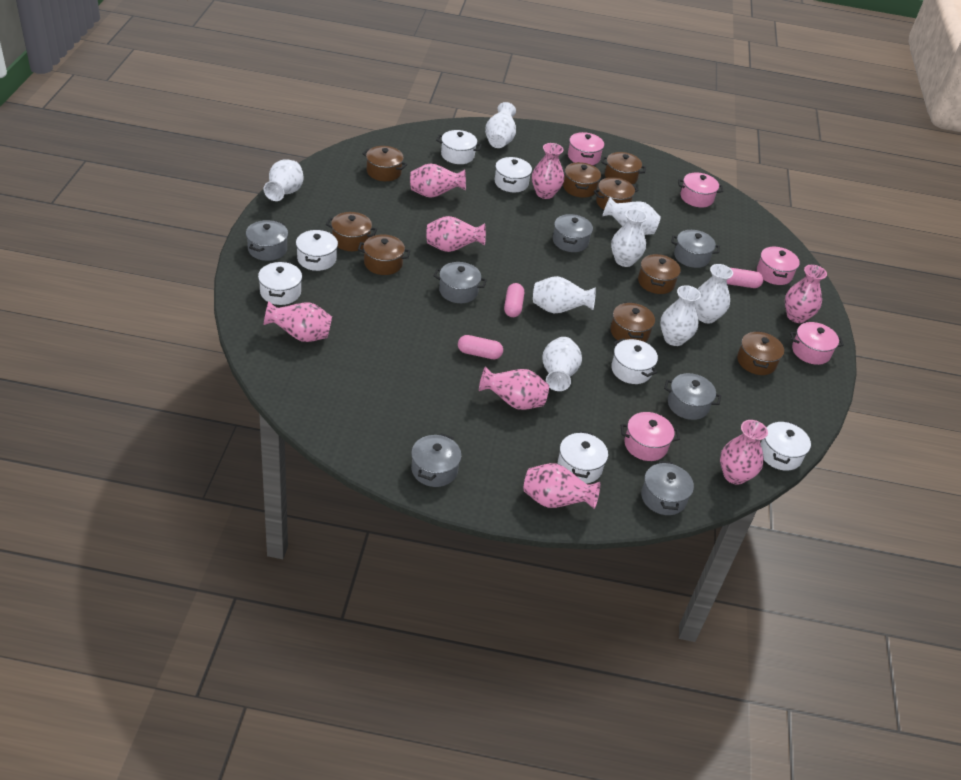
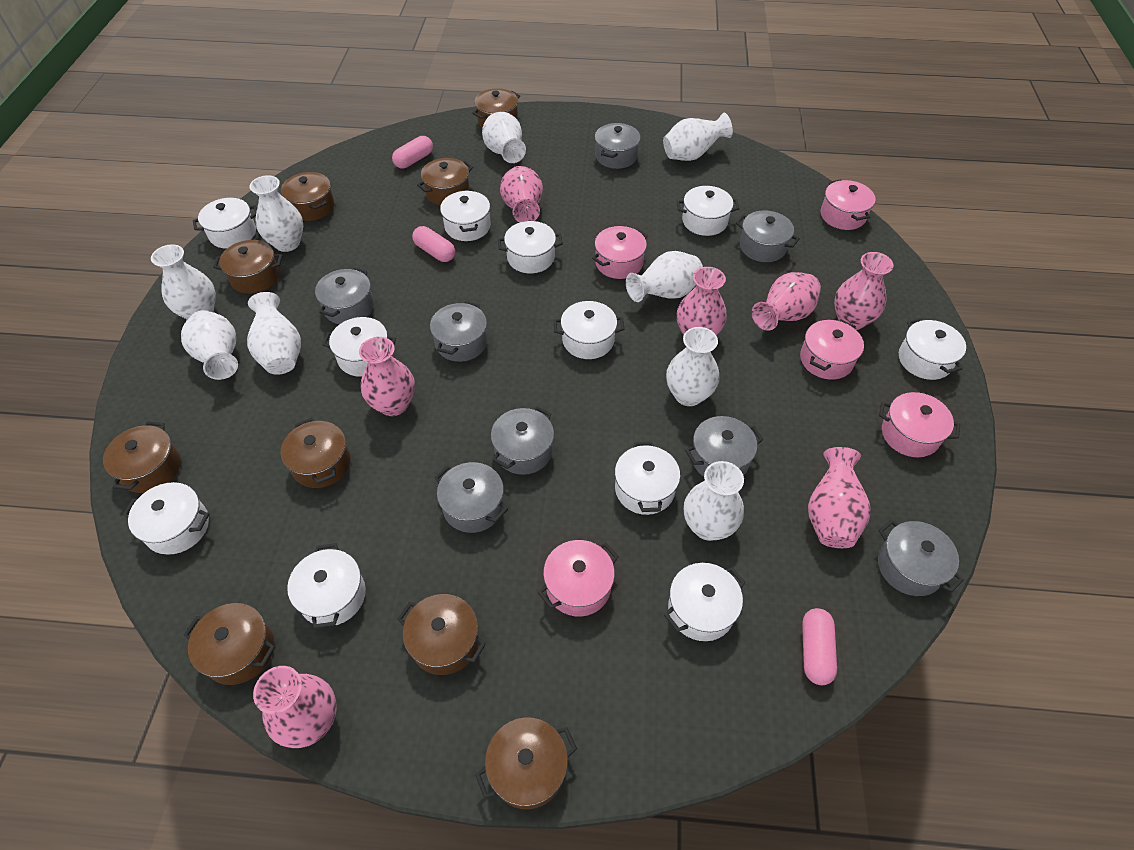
grey pot: [246,220,288,261] [411,433,462,487] [434,262,487,303] [553,214,593,252] [641,461,694,515] [664,373,721,420] [671,230,720,268] = 7 -> [315,267,374,324] [430,301,488,362] [435,462,508,533] [491,406,554,475] [595,123,641,169] [685,416,763,477] [736,210,800,262] [878,520,964,596] = 8
pink vase: [263,301,332,342] [410,163,466,198] [426,216,486,252] [479,366,549,410] [524,463,600,509] [532,143,564,199] [720,420,768,485] [785,265,827,323] = 8 -> [253,666,337,748] [359,337,415,416] [500,166,543,223] [677,267,727,336] [752,272,821,331] [808,447,871,548] [834,252,894,330] = 7
white pot: [258,261,302,305] [296,229,338,271] [436,130,482,164] [494,157,532,192] [558,431,608,484] [611,338,658,384] [760,421,811,471] = 7 -> [123,482,209,555] [193,198,257,249] [287,543,366,629] [322,317,396,377] [440,190,491,241] [498,221,563,273] [554,301,624,359] [615,442,680,515] [664,563,746,641] [677,186,740,236] [899,318,966,380] = 11
white vase: [264,160,303,201] [485,102,516,148] [533,276,596,313] [542,337,582,391] [602,197,661,235] [611,209,647,267] [660,285,701,346] [694,264,733,323] = 8 -> [151,244,216,319] [181,310,238,380] [247,292,301,375] [250,175,303,252] [482,112,526,163] [626,251,703,302] [663,113,733,161] [666,327,719,406] [684,461,744,541] = 9

